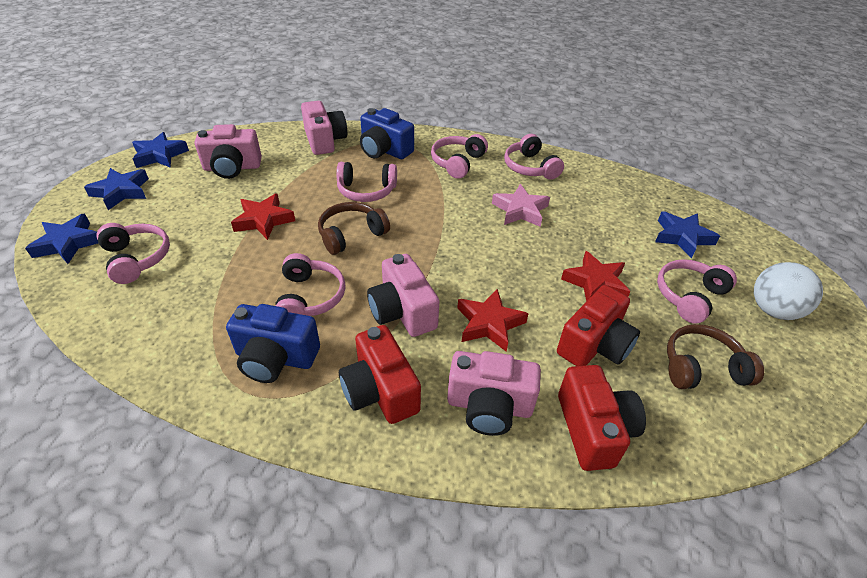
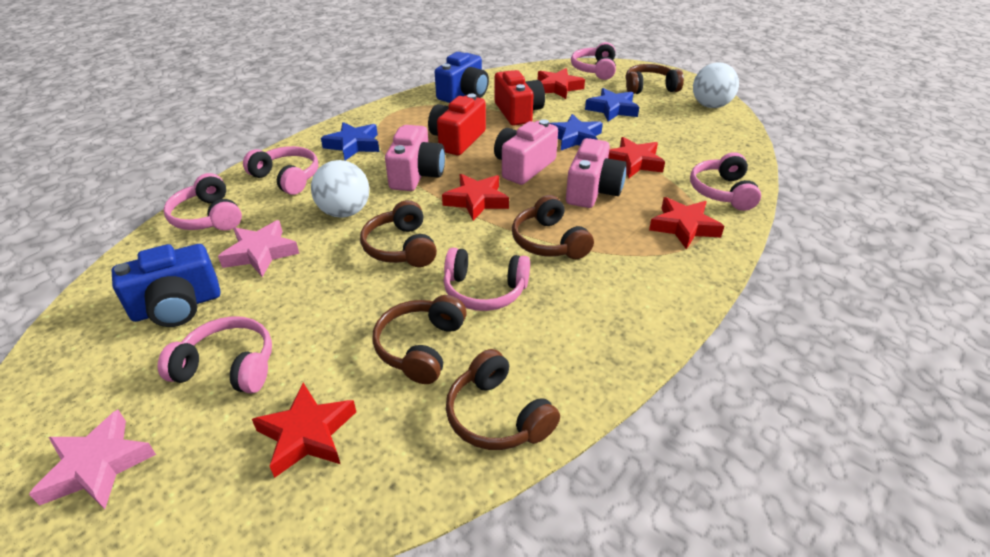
blue star: [25,214,98,264] [84,168,149,210] [132,132,189,168] [655,211,720,258] = 4 -> [321,122,380,160] [549,114,603,150] [585,88,639,121] = 3
brown headphones: [318,202,390,255] [667,324,764,389] = 2 -> [360,200,437,267] [372,295,467,384] [446,349,560,450] [512,195,594,259] [626,64,684,94] = 5
pink camera: [194,124,262,179] [301,101,347,155] [367,254,439,337] [447,351,541,436] = 4 -> [385,125,445,191] [494,119,558,185] [566,138,627,208] = 3
pink star: [492,184,550,227] = 1 -> [29,410,156,509] [218,220,299,277] = 2
red camera: [339,325,421,424] [557,285,640,366] [558,365,646,471] = 3 -> [428,94,486,155] [495,70,545,126] = 2
red star: [231,193,295,240] [457,289,529,352] [561,251,631,302] = 3 -> [252,383,356,478] [442,174,509,221] [538,68,585,99] [608,137,665,178] [649,197,724,249] = 5
white ball: [754,262,823,320] = 1 -> [311,160,369,218] [693,62,739,108] = 2

